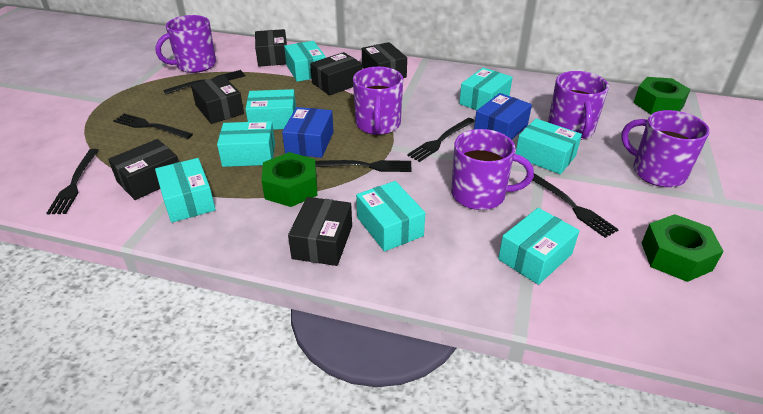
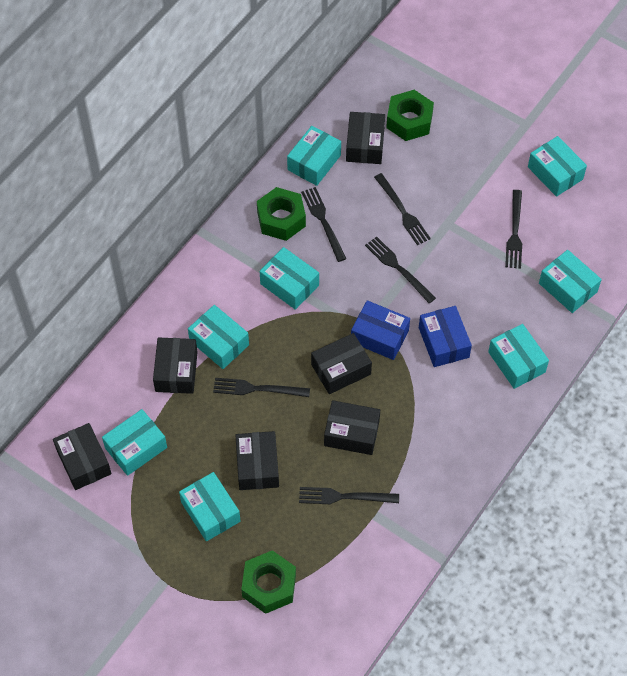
purple mug: [155,15,216,73] [353,67,403,135] [451,129,534,210] [548,71,609,140] [621,110,710,187] = 5 -> none = 0

